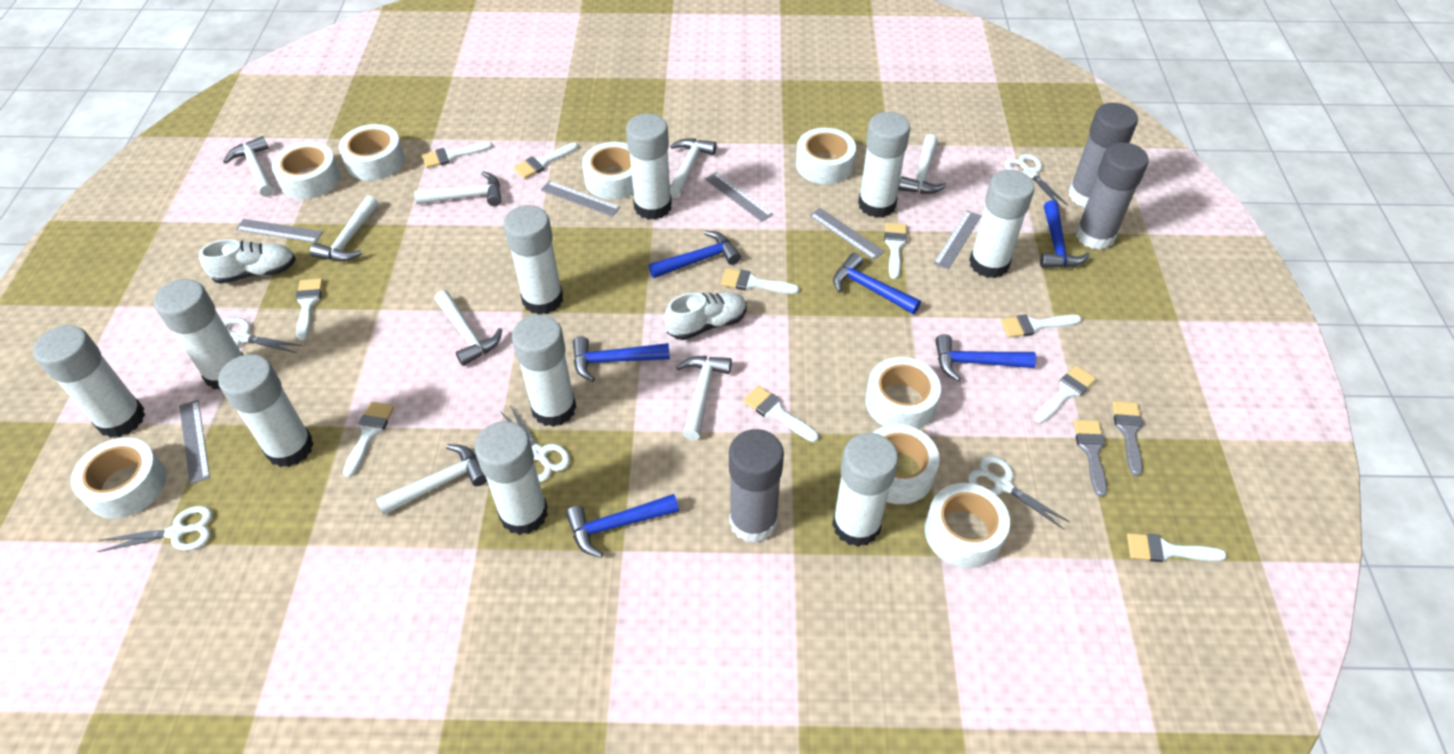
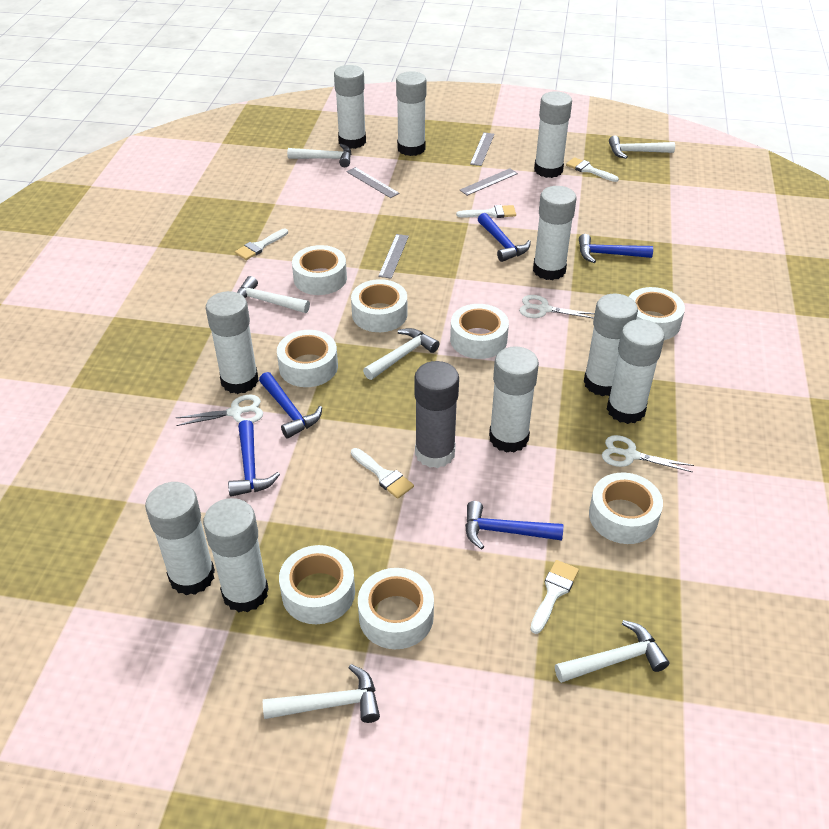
blue hammer: [566,494,679,558] [573,336,670,382] [649,231,741,278] [833,253,921,314] [935,334,1036,381] [1040,200,1090,268] = 6 -> [228,420,280,497] [259,372,322,439] [465,501,563,550] [478,213,531,262] [579,234,653,263] = 5
grey brush: [1073,420,1107,497] [1112,401,1143,476] = 2 -> none = 0
grey glue stick: [729,429,784,543] [1069,103,1138,208] [1076,142,1149,250] = 3 -> [414,361,459,468] = 1
grey ruler: [179,400,210,484] [236,219,323,243] [541,181,620,217] [705,172,773,222] [809,208,885,260] [933,210,981,270] = 6 -> [347,167,399,198] [378,234,409,279] [460,168,518,196] [470,132,495,166] = 4
white brush: [295,278,323,341] [343,402,394,477] [422,142,493,168] [514,142,578,179] [721,268,799,294] [743,386,819,442] [884,222,907,279] [1001,314,1082,338] [1034,365,1096,423] [1127,533,1227,562] = 10 -> [235,228,288,260] [351,448,414,499] [456,205,516,218] [530,560,579,634] [566,157,619,182] = 5
white hammer: [223,136,274,197] [310,196,378,262] [376,444,487,515] [414,171,502,206] [435,290,502,366] [670,138,717,198] [676,356,732,440] [898,134,947,194] = 8 -> [237,276,310,313] [263,664,380,723] [287,144,351,167] [363,328,439,380] [555,620,669,683] [609,135,675,159] = 6
white scissors: [97,506,213,552] [223,317,302,353] [500,406,570,482] [968,456,1070,530] [1005,154,1068,208] = 5 -> [176,395,263,426] [519,295,595,319] [602,435,694,472] = 3
white shoe: [199,239,296,284] [664,292,747,340] = 2 -> none = 0

